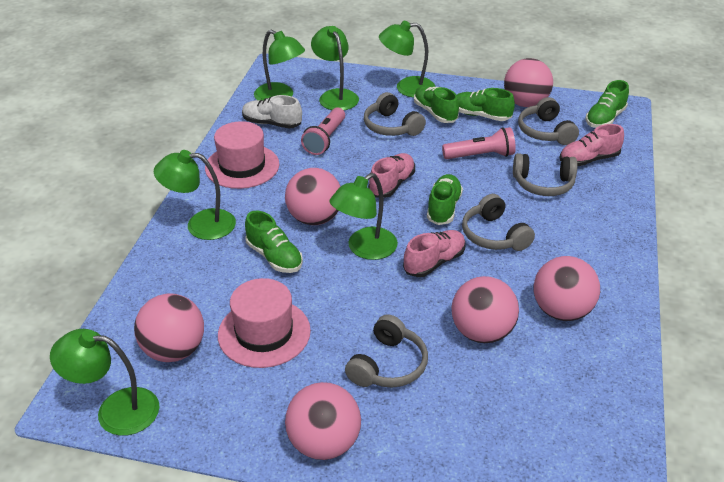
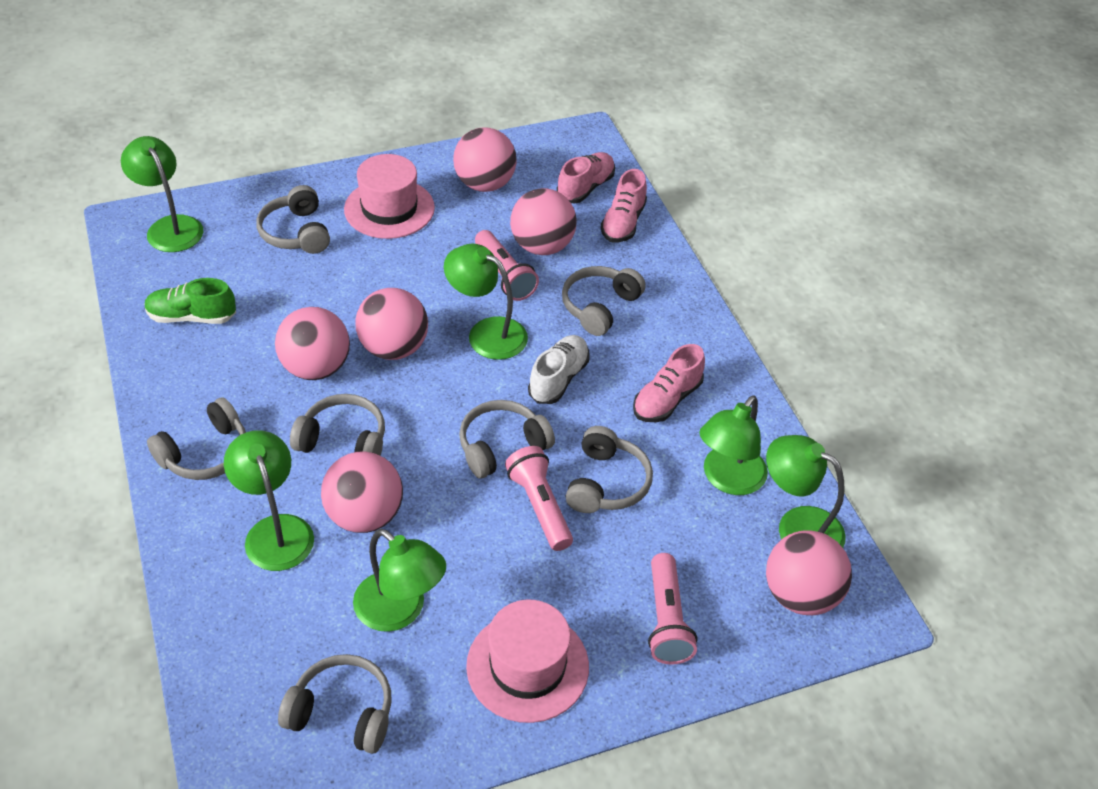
green shoe: [245,211,303,273] [414,85,459,123] [427,174,463,225] [457,88,515,121] [586,80,629,128] = 5 -> [144,278,236,324] = 1
grey headphones: [345,314,428,388] [364,92,426,136] [462,194,535,251] [513,153,577,196] [518,97,579,145] = 5 -> [147,397,246,480] [256,185,330,254] [278,654,392,754] [290,394,385,456] [459,400,555,479] [562,266,646,336] [566,426,653,513] = 7
pink flashlight: [301,107,345,155] [442,127,516,159] = 2 -> [475,230,539,301] [505,446,573,551] [648,553,697,665] = 3

